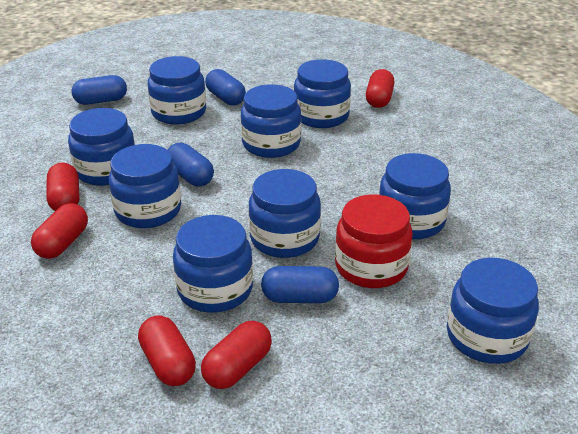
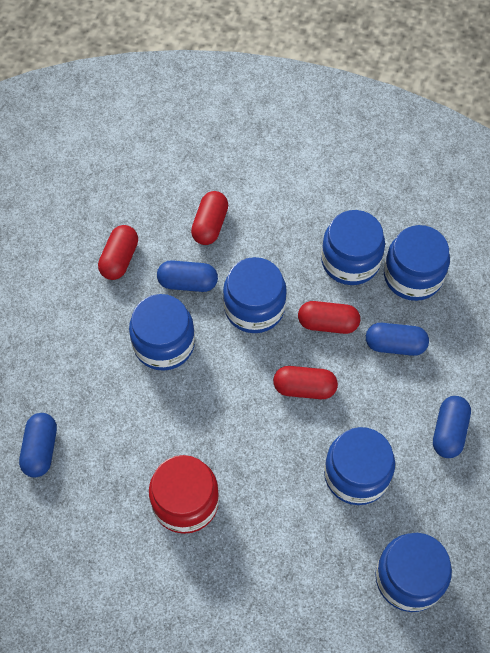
blue jar: [68,108,135,186] [109,144,181,228] [148,56,206,125] [173,215,253,313] [241,84,301,158] [249,169,321,258] [294,59,351,128] [379,153,451,239] [447,258,539,364] = 9 -> [129,294,195,371] [223,257,287,333] [321,210,385,285] [324,427,395,505] [375,533,452,612] [384,225,450,301] = 6
red capsule: [31,203,88,259] [46,163,79,211] [138,315,196,386] [201,321,272,389] [366,69,395,108] = 5 -> [98,225,138,280] [191,191,228,245] [273,366,338,399] [298,301,360,334] = 4

